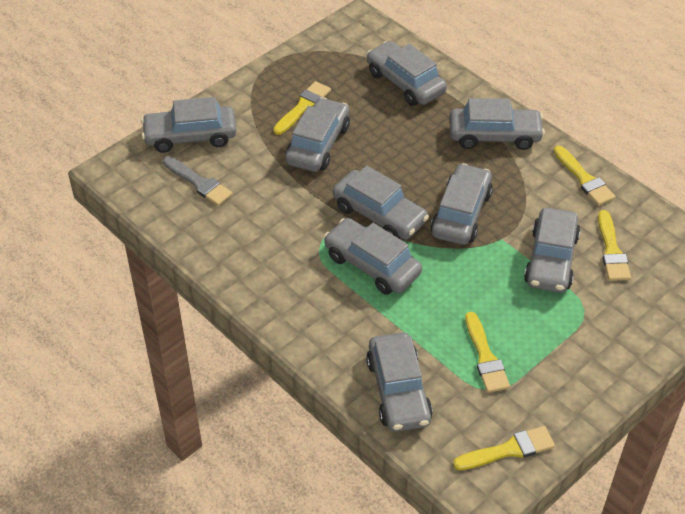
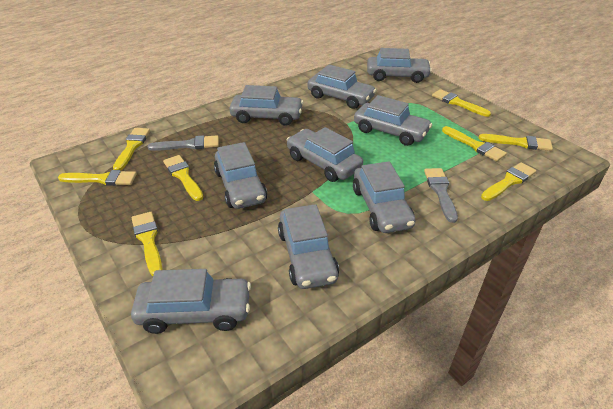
grey brush: [163,156,232,206] = 1 -> [148,135,219,151] [424,168,458,223] = 2
yellow brush: [273,81,331,135] [453,426,555,470] [465,312,510,393] [554,146,615,206] [598,210,631,281] = 5 -> [58,170,137,186] [113,128,150,170] [132,212,162,276] [163,155,203,201] [432,89,491,117] [442,126,507,161] [479,134,553,151] [481,162,536,201] = 8

